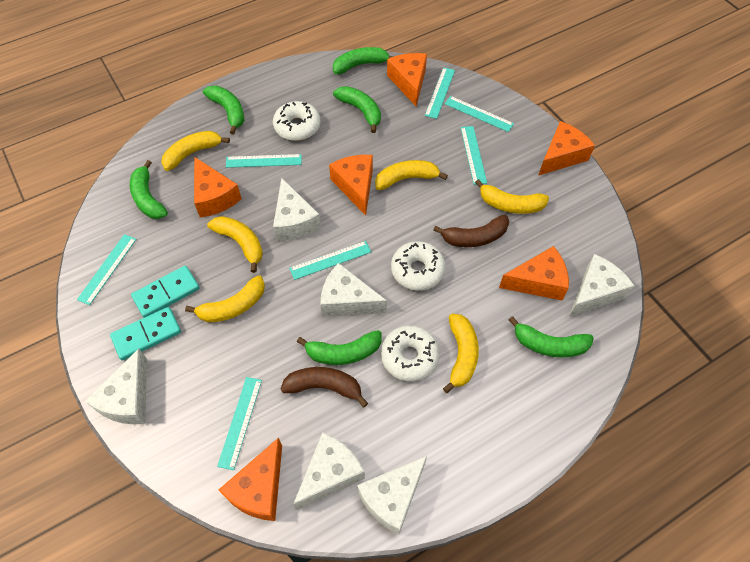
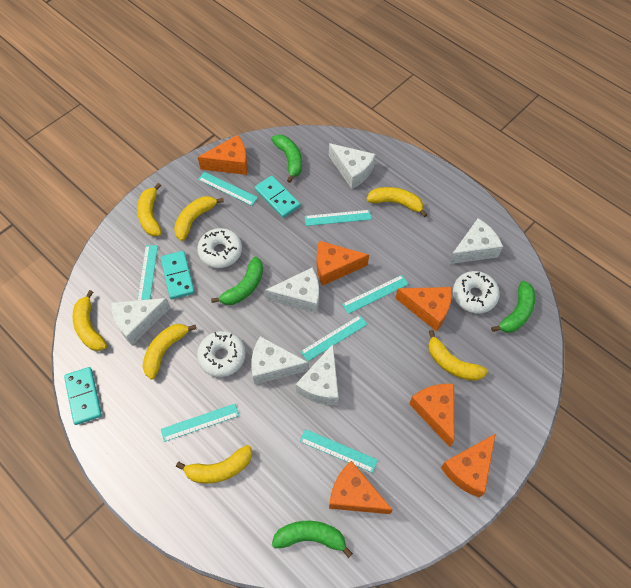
brown banana: [281,367,368,407] [433,215,509,247] = 2 -> none = 0
green banana: [130,160,168,219] [203,86,244,135] [297,330,382,365] [333,47,393,74] [333,86,381,133] [509,316,594,358] = 6 -> [211,257,263,305] [271,134,302,183] [272,521,353,558] [491,281,535,333] = 4
turquoise domino: [110,307,181,361] [131,266,200,317] = 2 -> [64,367,102,425] [161,251,195,299] [255,176,301,218] = 3
yellow banana: [161,131,230,171] [185,275,265,322] [207,216,263,273] [375,160,448,190] [443,314,479,393] [475,179,549,214] = 6 -> [73,290,107,351] [137,183,162,236] [142,324,196,380] [174,196,224,241] [176,445,252,484] [366,187,427,217] [428,330,488,381] = 7

